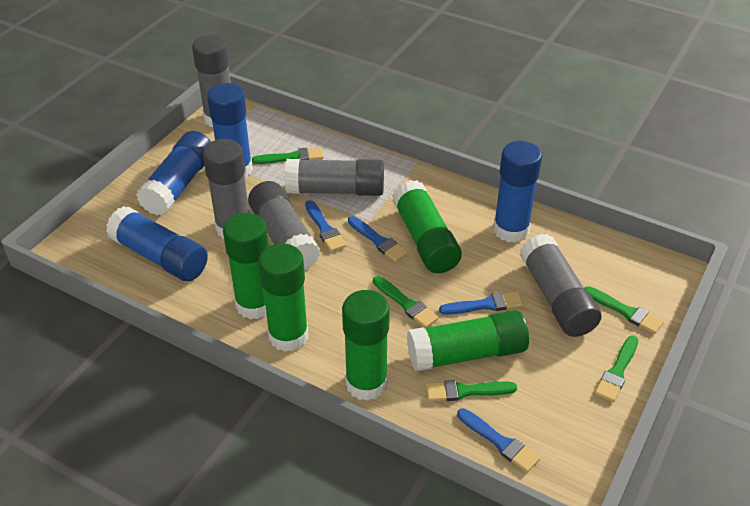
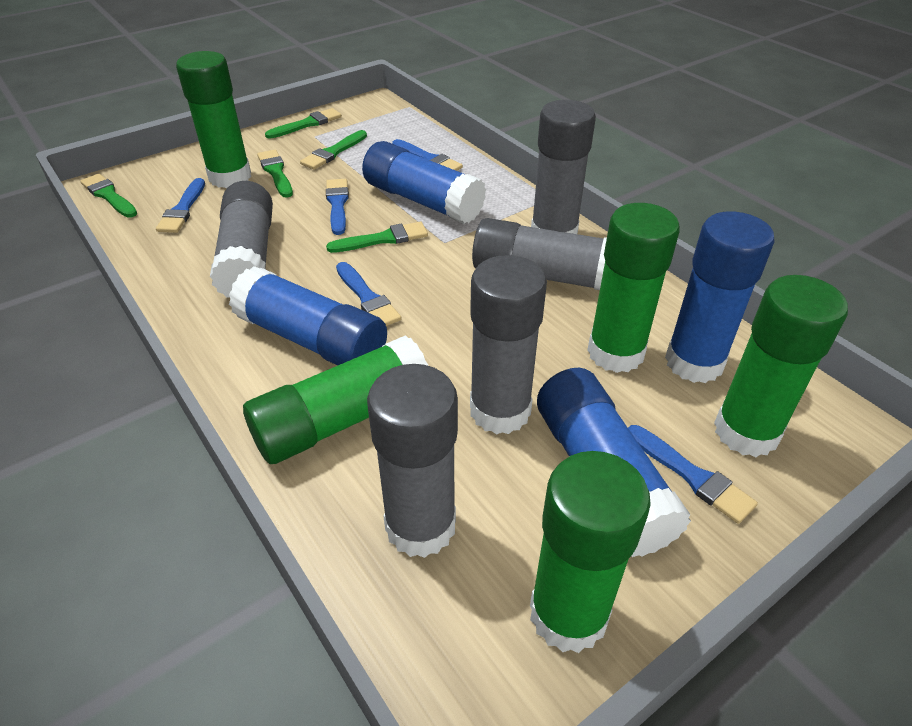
blue brush: [305,200,346,252] [348,216,408,262] [439,291,523,315] [457,408,540,473] = 4 -> [156,178,205,233] [326,179,349,235] [336,262,402,326] [392,139,463,171] [628,425,758,524] = 5

